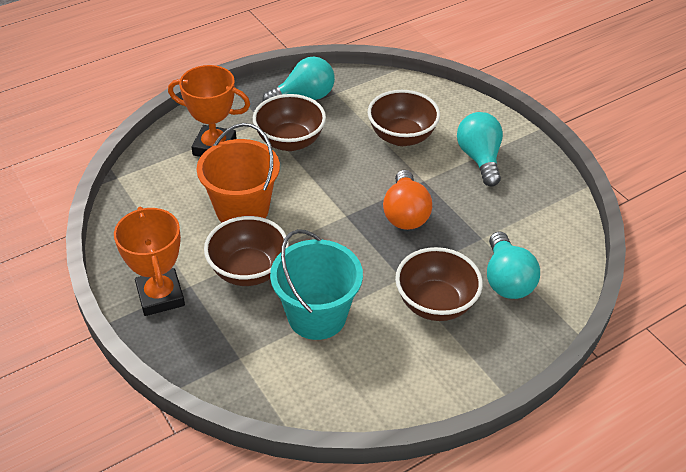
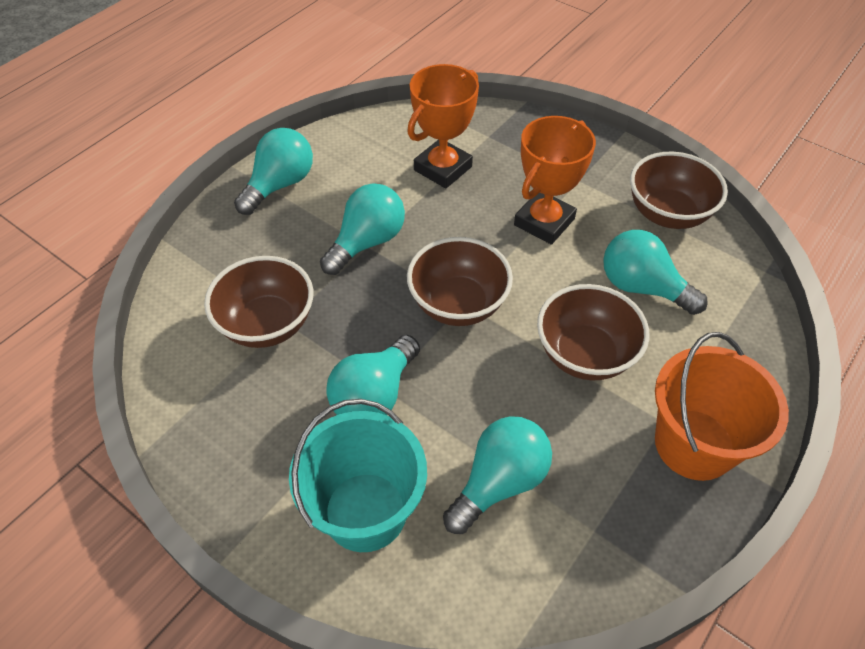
orange light bulb: [383,170,432,230] = 1 -> none = 0
turquoise light bulb: [262,56,335,101] [457,112,503,187] [487,231,540,299] = 3 -> [234,128,313,215] [320,183,405,275] [326,335,420,415] [443,416,552,534] [603,230,708,315] = 5

